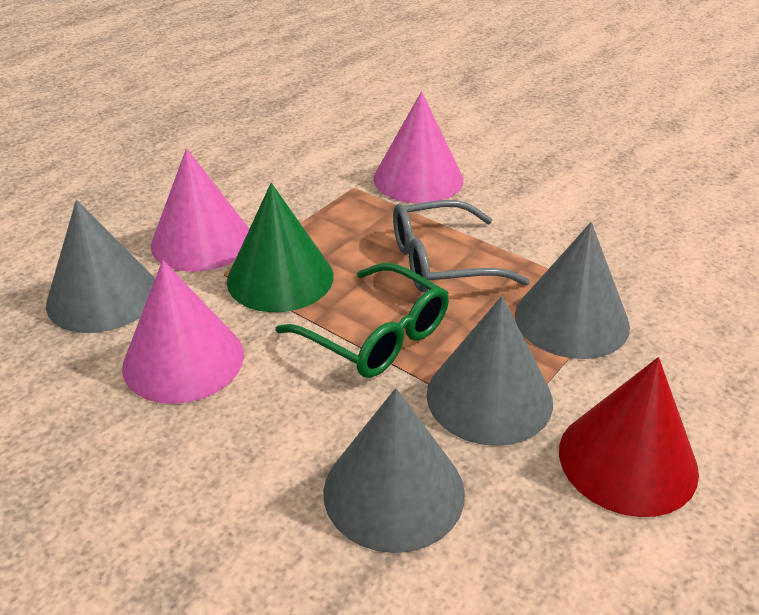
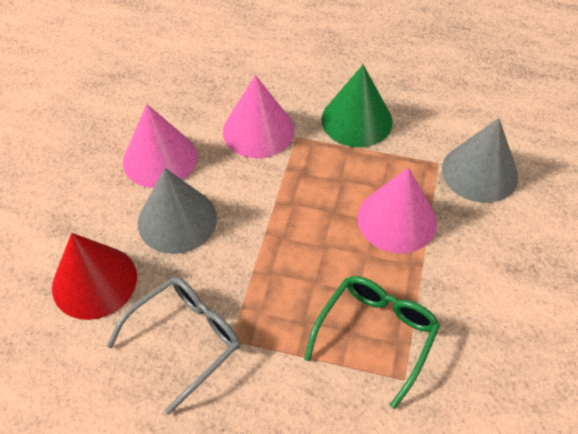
grey cone: [46,200,155,333] [323,388,465,553] [426,296,553,446] [515,222,630,359] = 4 -> [138,168,217,254] [442,118,518,203] = 2

